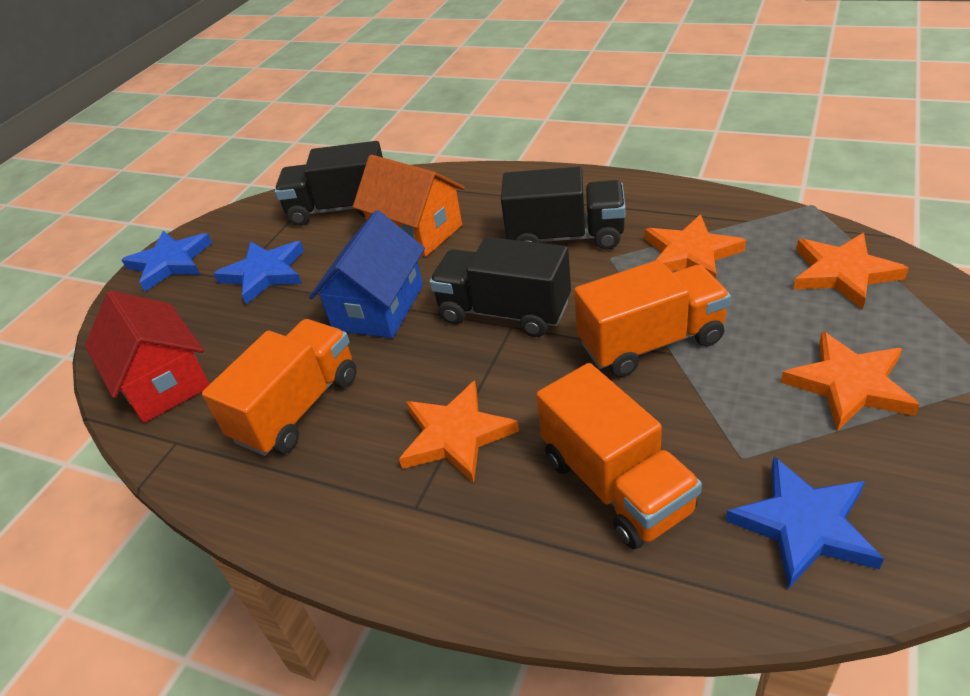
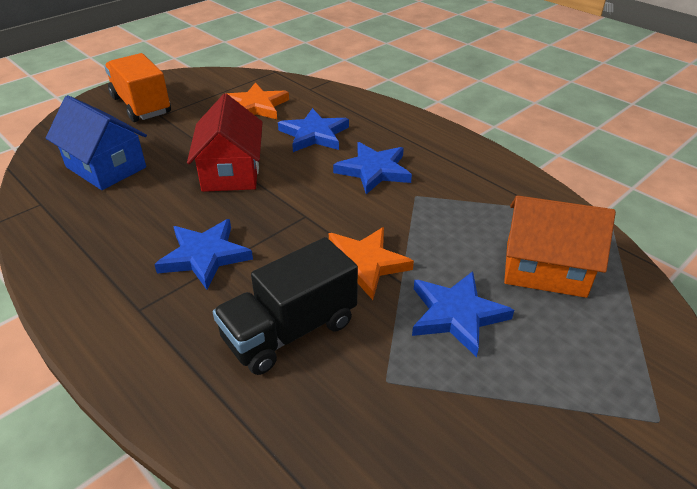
black truck: [275,141,383,226] [429,237,571,337] [501,167,626,250] = 3 -> [213,237,358,375] = 1
blue star: [122,231,212,292] [213,241,304,305] [726,457,884,588] = 3 -> [154,219,253,290] [278,108,349,152] [333,142,412,194] [412,271,514,357] = 4
orange star: [399,381,519,483] [645,214,746,279] [781,331,920,431] [793,233,909,310] = 4 -> [225,82,289,119] [329,227,414,300] = 2
orange truck: [202,319,357,456] [536,363,702,549] [574,260,731,377] = 3 -> [104,53,171,122] = 1

